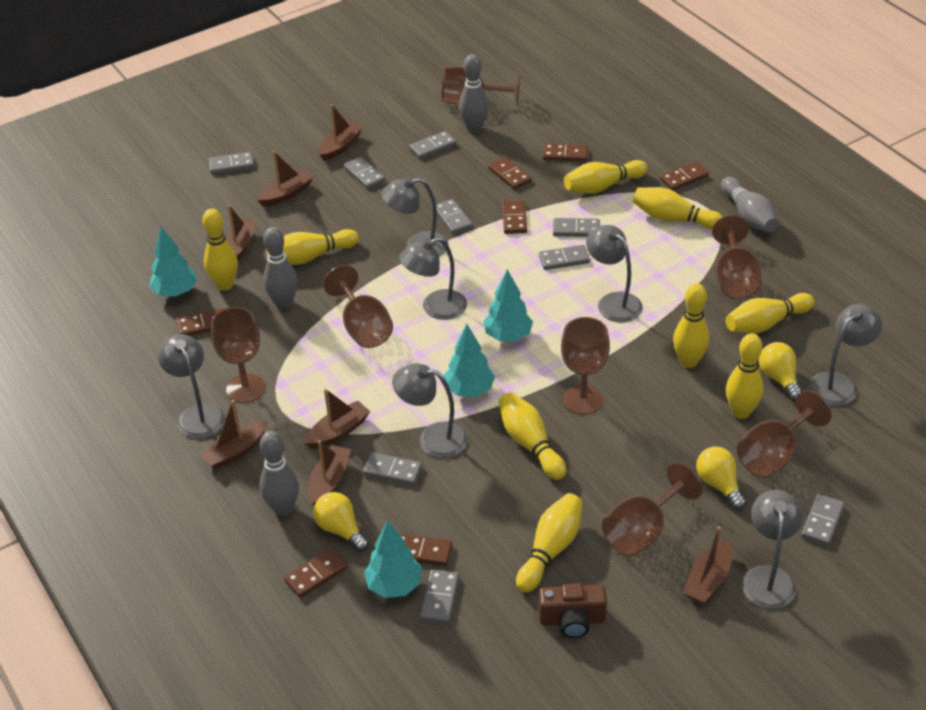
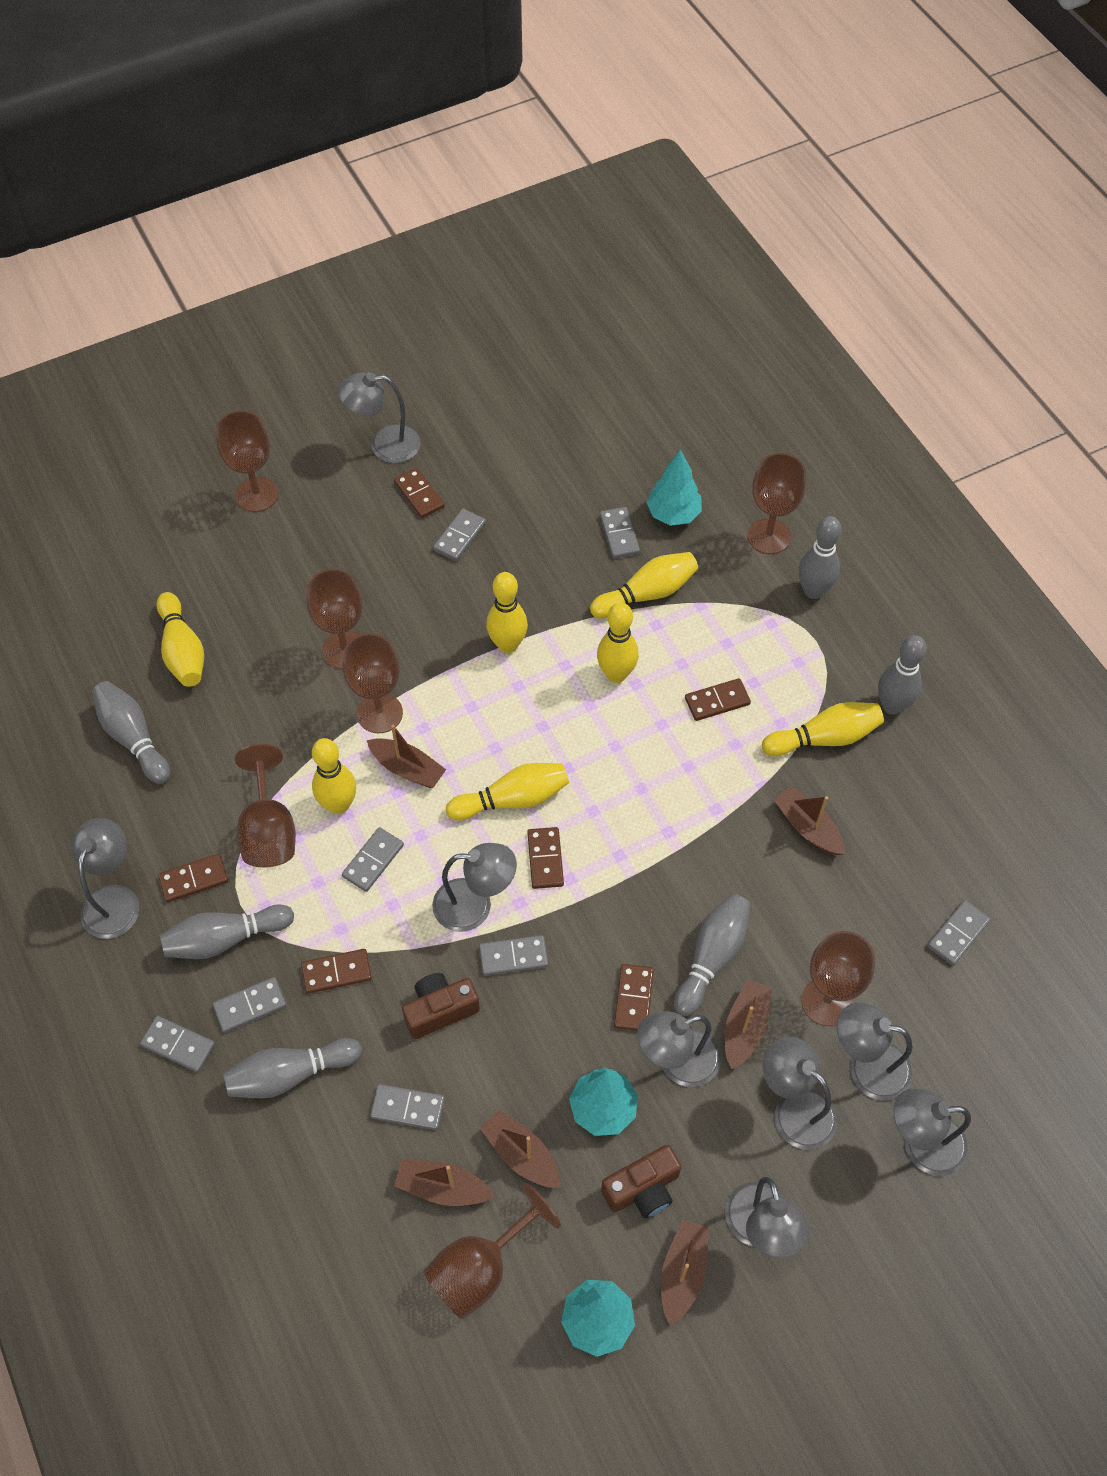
brown boat: [200,400,268,469] [225,205,257,260] [257,151,313,207] [304,389,370,449] [308,440,351,506] [319,104,363,161] [683,526,732,604] = 7 -> [367,725,446,788] [394,1159,495,1206] [480,1110,561,1188] [661,1219,710,1326] [725,979,772,1069] [773,786,845,855] = 6
brown camera: [539,583,607,638] = 1 -> [402,973,480,1039] [601,1145,682,1218] = 2
brown domino: [177,308,224,336] [284,548,347,598] [399,533,452,566] [488,157,531,189] [502,200,527,234] [543,143,588,162] [660,161,709,190] = 7 -> [158,854,228,902] [301,949,372,994] [394,468,445,518] [527,827,564,889] [614,964,654,1031] [685,678,751,721] = 6
grey bowling pin: [260,431,299,516] [263,227,298,309] [459,54,489,133] [721,177,779,232] = 4 -> [92,681,170,784] [160,904,294,959] [223,1038,362,1098] [674,894,750,1016] [799,516,842,599] [878,635,927,715] = 6
grey domino: [209,152,254,174] [344,157,385,189] [363,452,422,485] [409,131,456,159] [420,569,459,623] [436,199,473,234] [539,245,590,270] [553,218,600,237] [801,494,844,546] = 9 -> [140,1016,215,1072] [213,977,286,1033] [342,827,404,892] [370,1084,445,1130] [433,509,486,561] [479,935,548,976] [600,507,640,559] [927,900,990,966] = 8
grey lamp: [158,334,225,439] [381,177,448,257] [392,363,468,458] [399,237,467,320] [586,225,643,323] [742,490,803,609] [809,304,882,406] = 7 -> [71,818,139,939] [338,372,421,463] [432,843,517,932] [637,1011,721,1087] [725,1177,811,1257] [763,1037,837,1150] [837,1002,912,1101] [894,1088,971,1176] = 8
turquoise tree: [150,227,197,297] [364,520,422,598] [444,324,495,397] [483,269,533,341] = 4 -> [561,1280,635,1357] [569,1068,638,1136] [647,449,702,526] = 3
yellow bowling pin: [202,209,238,291] [266,229,359,265] [498,392,566,480] [516,493,583,593] [564,160,648,194] [633,187,723,230] [673,283,709,368] [726,293,815,333] [726,333,763,419] = 9 -> [157,592,204,687] [312,738,356,814] [446,763,569,821] [486,572,528,653] [590,552,698,619] [597,602,639,683] [762,702,884,756] = 7
yellow light bulb: [313,492,369,552] [696,447,747,510] [759,342,802,401] = 3 -> none = 0

